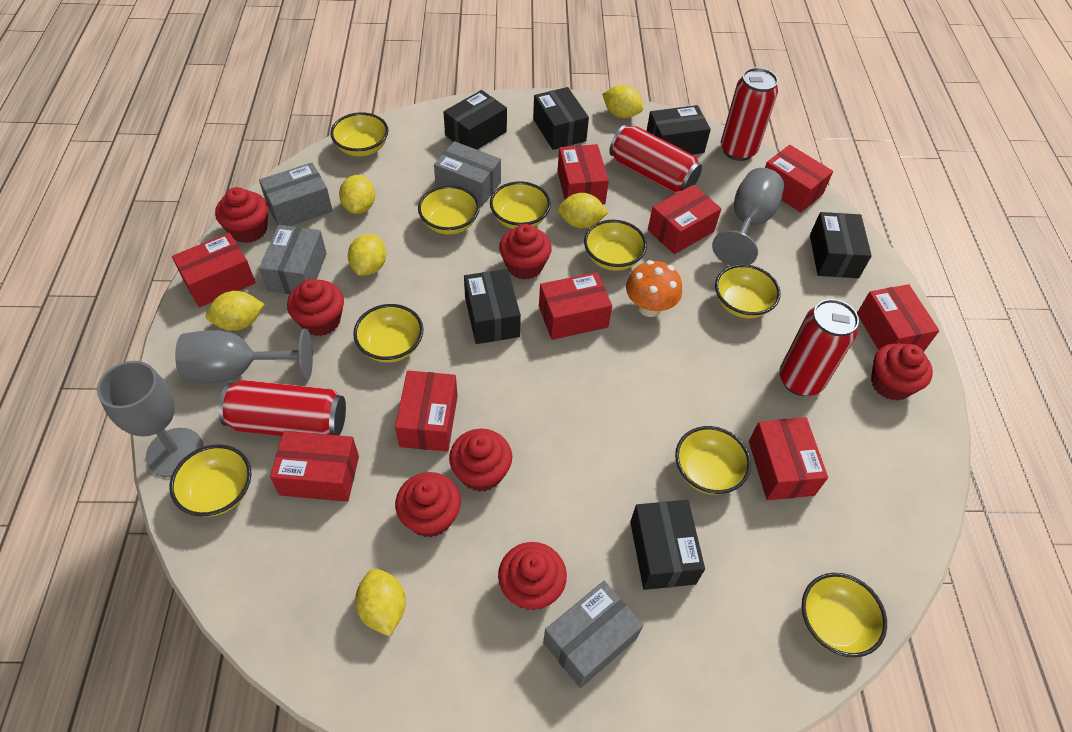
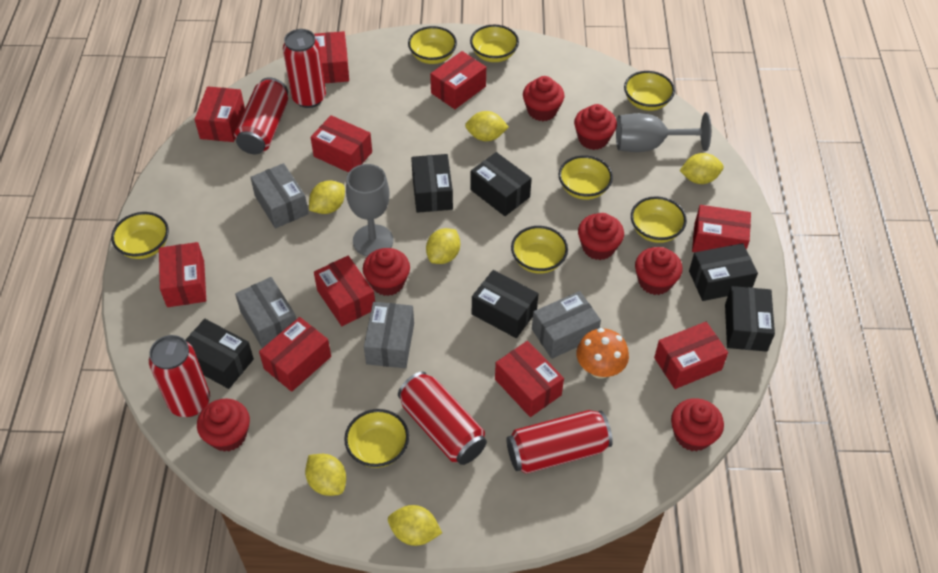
grey goblet: [97,361,204,477] [175,329,313,383] [712,168,784,266] = 3 -> [346,164,393,257] [616,112,711,152] = 2
red box: [172,233,256,308] [270,431,359,502] [395,371,458,452] [539,272,612,340] [557,144,609,204] [648,185,721,254] [749,417,828,500] [765,145,833,213] [857,284,939,351] = 9 -> [159,242,206,307] [195,86,245,142] [259,317,331,392] [311,115,372,173] [314,31,349,83] [314,256,375,326] [430,51,486,109] [495,341,564,417] [654,322,728,389] [692,205,751,252] = 10
red can: [218,380,346,436] [609,125,702,194] [721,67,778,161] [779,299,859,396] = 4 -> [149,335,210,417] [234,77,288,154] [283,29,326,108] [398,372,487,465] [507,410,613,474] = 5
yellow bowl: [170,444,251,517] [330,112,389,156] [353,304,423,363] [418,185,480,235] [490,181,551,229] [584,220,647,271] [675,426,751,495] [715,264,781,318] [802,573,887,657] = 9 -> [111,212,169,259] [344,409,409,468] [408,26,457,64] [470,25,519,62] [511,226,568,274] [559,155,613,200] [624,71,675,111] [631,196,687,243] = 8

